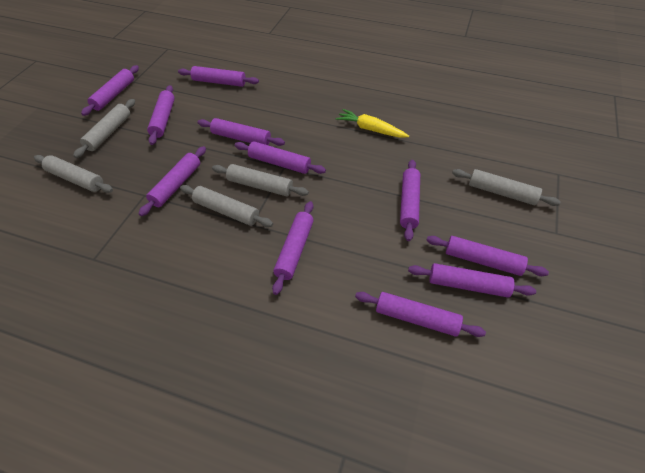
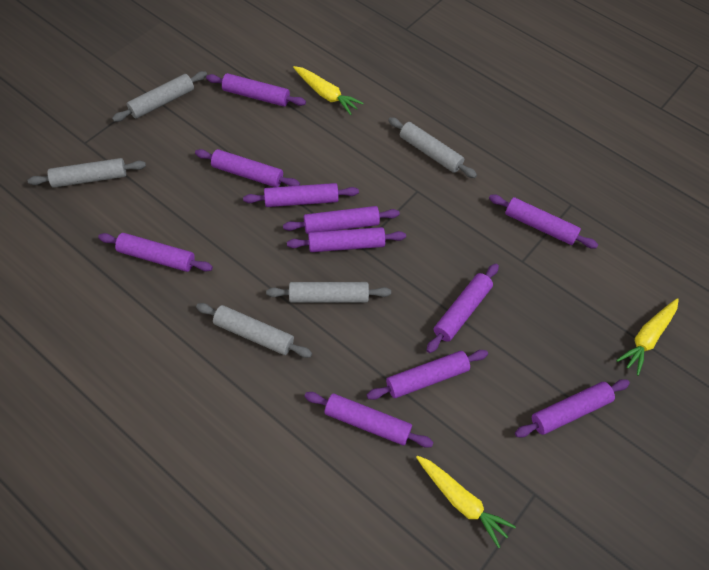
yellow carrot: [336,109,409,138] = 1 -> [293,66,363,115] [416,456,516,548] [616,298,679,376] = 3

